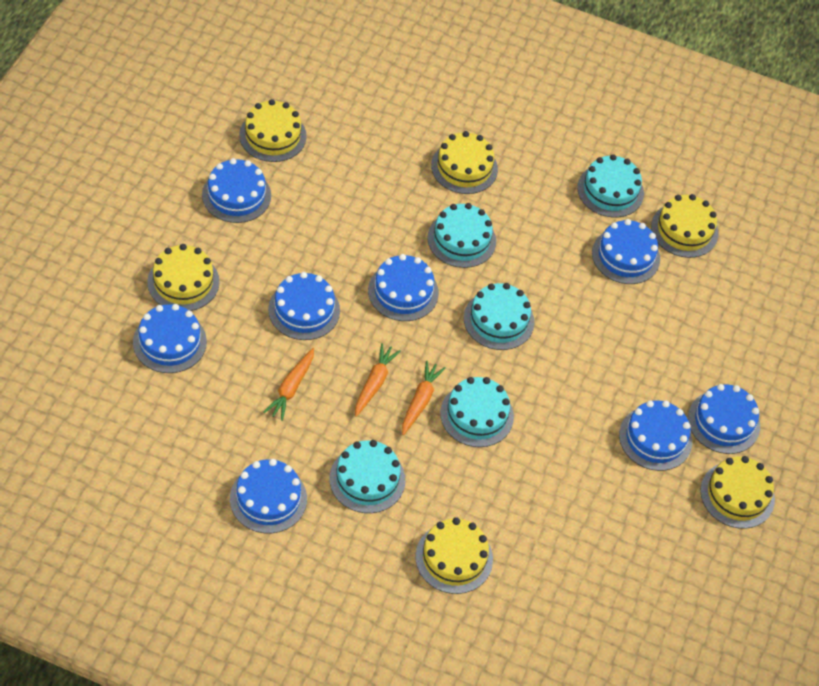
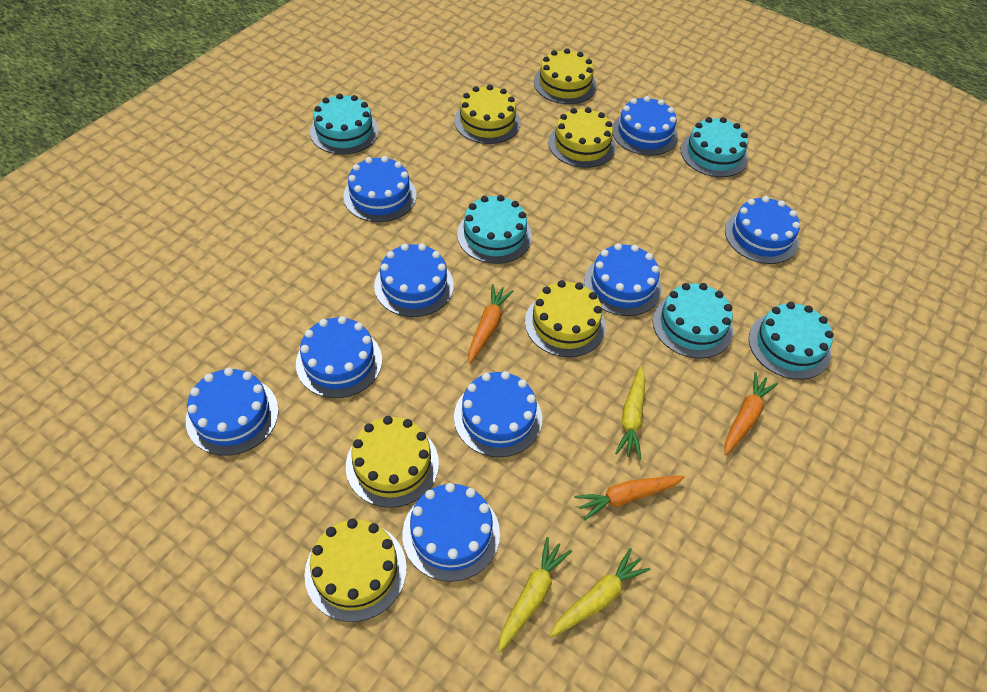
blue cake: [133,304,207,373] [202,158,271,223] [230,459,307,533] [268,272,340,340] [368,254,439,321] [592,219,660,284] [619,400,692,471] [688,384,760,454] = 8 -> [186,368,279,456] [296,316,382,398] [343,156,417,222] [374,244,454,317] [402,483,500,582] [454,371,542,457] [584,243,662,316] [612,96,678,156] [725,196,800,264] = 9
yellow carrot: none = 0 -> [498,537,572,652] [549,548,651,638] [615,366,645,460] = 3

